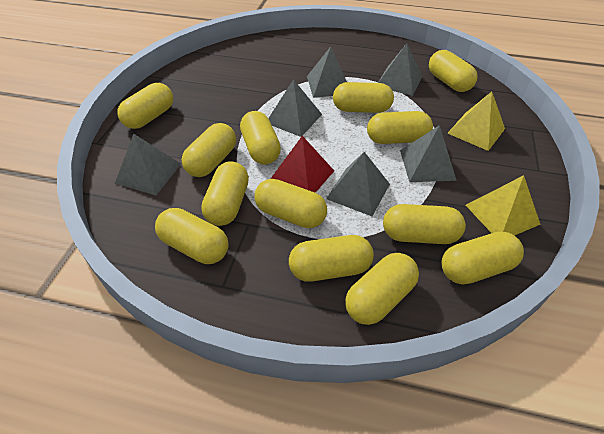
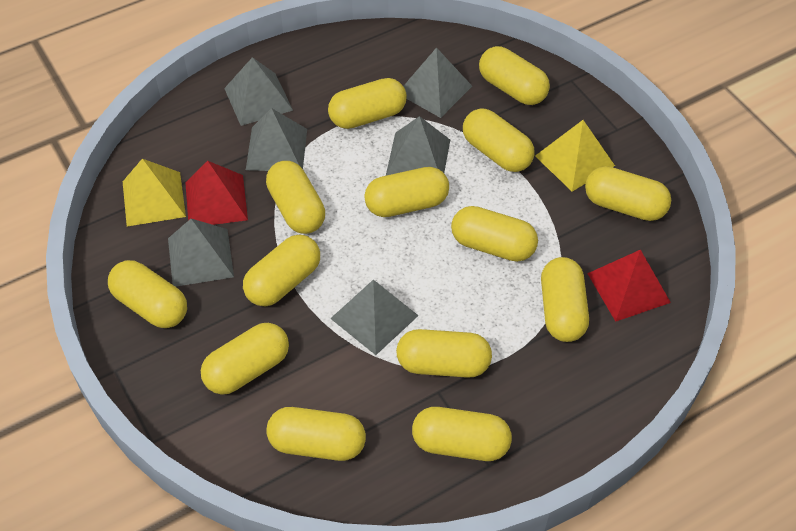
red pyramid: [271,136,334,193] = 1 -> [185,161,248,225] [587,250,671,322] = 2
yellow capsule: [117,83,173,129] [155,208,229,264] [182,123,236,177] [201,162,249,226] [240,111,281,165] [254,179,327,228] [289,235,374,282] [333,82,394,113] [345,253,419,325] [367,111,433,144] [383,204,466,244] [429,50,477,92] [441,231,524,285] = 13 -> [108,260,187,328] [201,323,289,395] [243,235,320,306] [266,161,325,234] [266,407,366,461] [328,78,407,129] [364,167,449,217] [396,329,492,378] [412,407,512,461] [451,206,538,262] [463,108,535,172] [479,46,550,105] [541,257,589,342] [585,166,671,221] = 14

